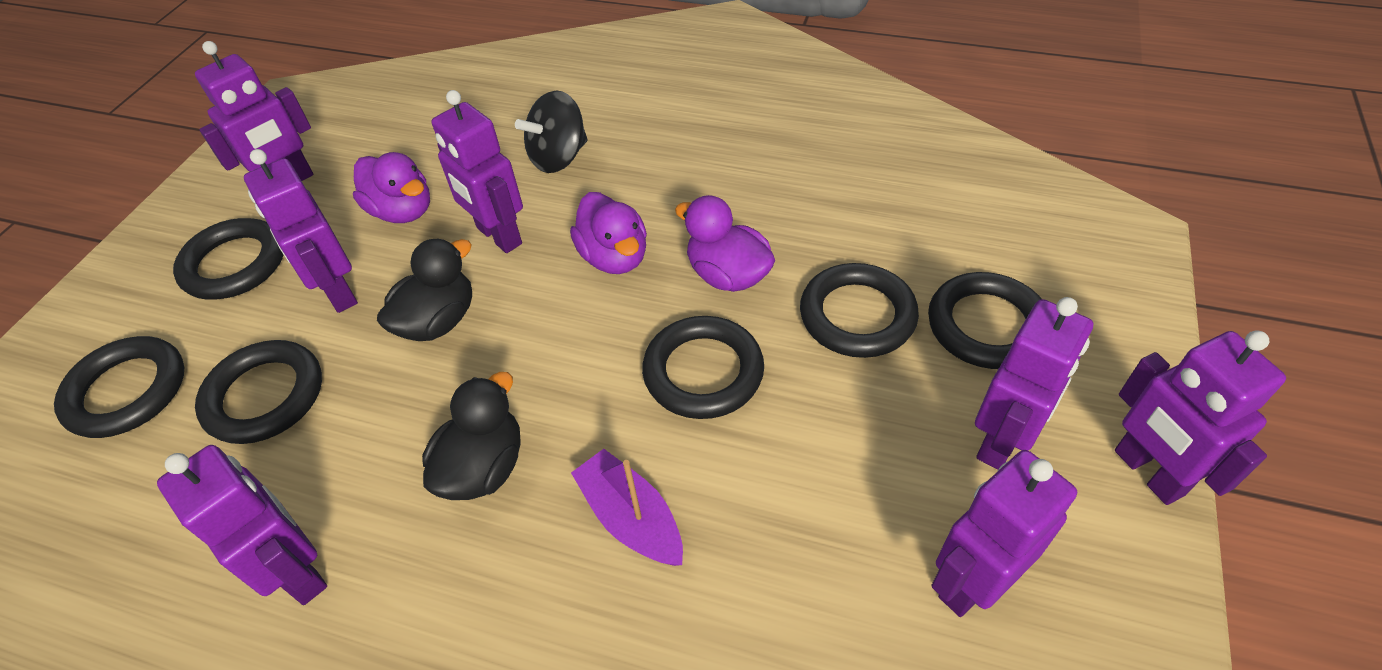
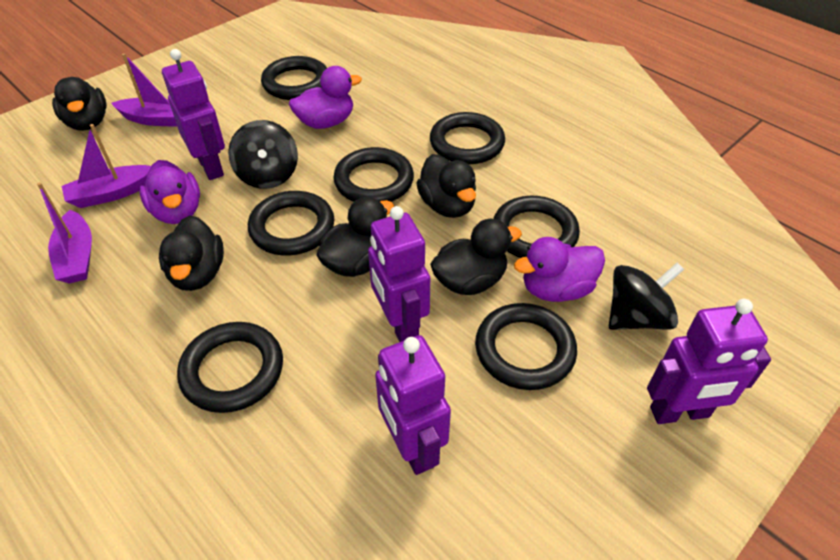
black duck: [377,238,472,341] [422,372,520,500] = 2 -> [52,77,107,131] [159,215,224,291] [316,197,394,277] [416,154,476,218] [430,219,522,295] = 5
black ring: [54,336,184,438] [173,218,283,300] [195,340,322,444] [642,316,764,419] [800,263,919,358] [928,272,1042,369] = 6 -> [177,322,283,413] [248,191,334,255] [261,56,327,100] [333,147,414,202] [430,112,505,164] [475,303,577,390] [493,196,580,258] = 7
black spinning top: [515,91,588,173] = 1 -> [228,120,298,189] [609,263,684,330] = 2
purple boat: [571,449,683,566] = 1 -> [37,182,92,284] [62,124,151,208] [111,53,177,127] = 3
purple robot: [157,445,327,605] [195,41,313,181] [244,149,358,313] [432,90,523,253] [931,450,1077,617] [975,297,1093,470] [1115,330,1286,505] = 7 -> [162,49,225,180] [368,206,430,342] [375,335,451,475] [647,299,771,424] = 4

